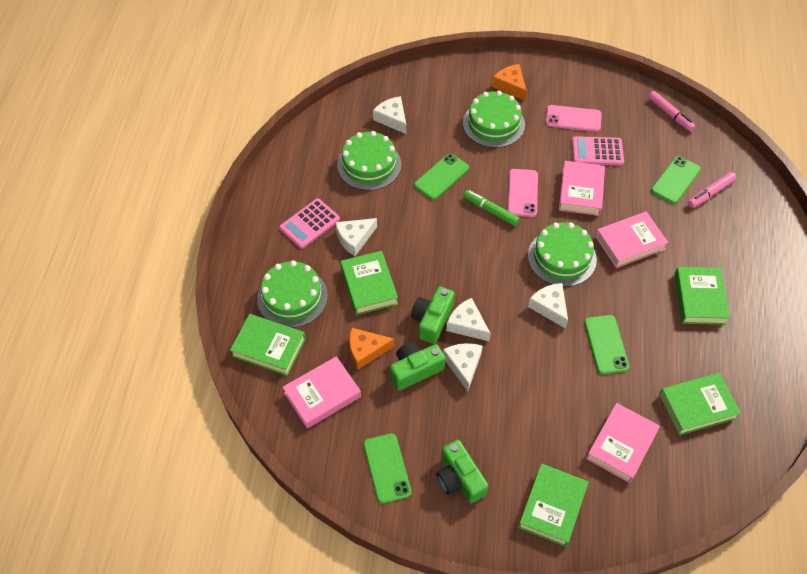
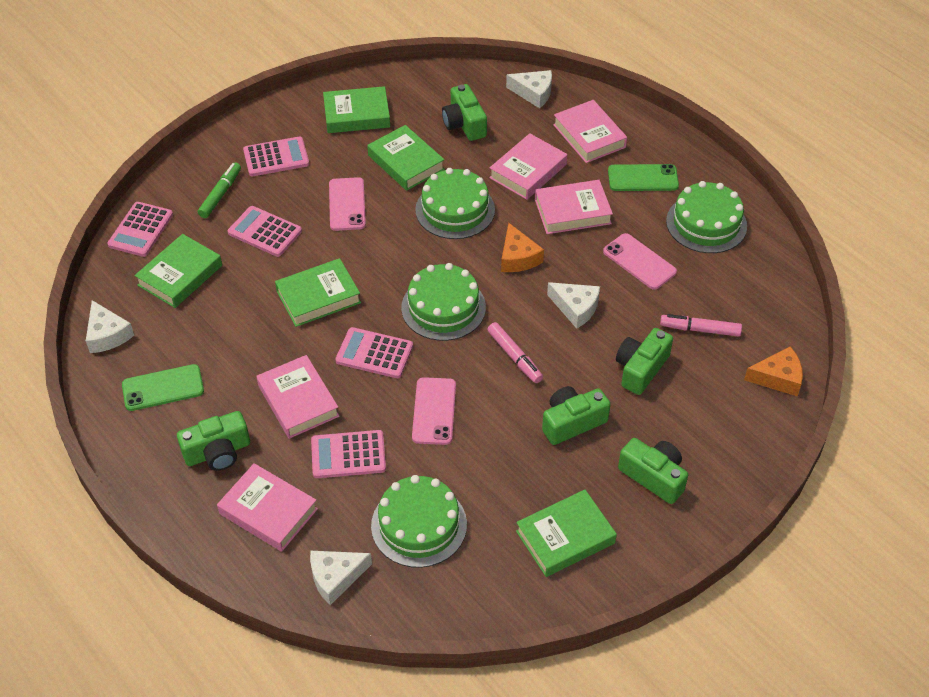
green camera: [390,342,445,391] [411,286,455,344] [436,440,488,504] = 3 -> [177,411,250,471] [442,84,487,141] [542,386,611,445] [616,328,673,395] [618,438,688,504] = 5
green phone: [363,433,411,504] [414,153,469,200] [584,315,629,374] [651,156,701,204] = 4 -> [122,364,204,411] [608,164,679,191] = 2
pink book: [283,356,361,428] [559,161,605,216] [586,403,660,483] [595,211,668,268] = 4 -> [217,463,318,552] [257,355,340,439] [489,133,567,200] [535,180,613,234] [553,100,627,163] = 5
pink calculator: [279,198,340,249] [572,136,624,166] = 2 -> [107,202,173,257] [228,206,302,257] [243,136,309,176] [311,430,386,478] [335,327,413,378] = 5
pink phone: [508,169,538,217] [546,105,601,132] = 2 -> [329,177,366,231] [412,377,456,445] [603,233,677,290] = 3
white cheese: [335,218,377,256] [373,96,407,134] [443,343,483,391] [446,298,491,341] [528,283,568,329] = 5 -> [86,300,134,353] [310,551,372,605] [506,70,552,108] [547,282,600,329] = 4

